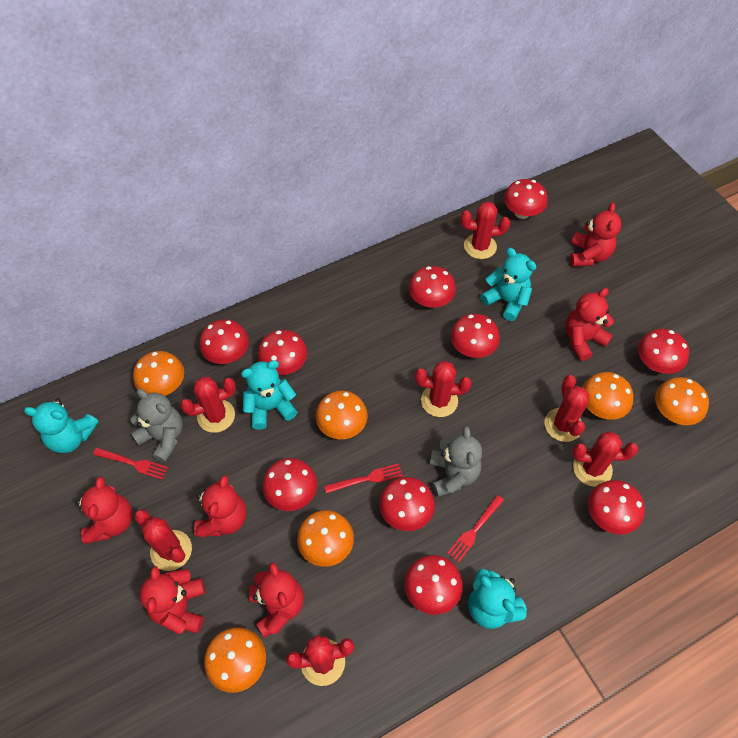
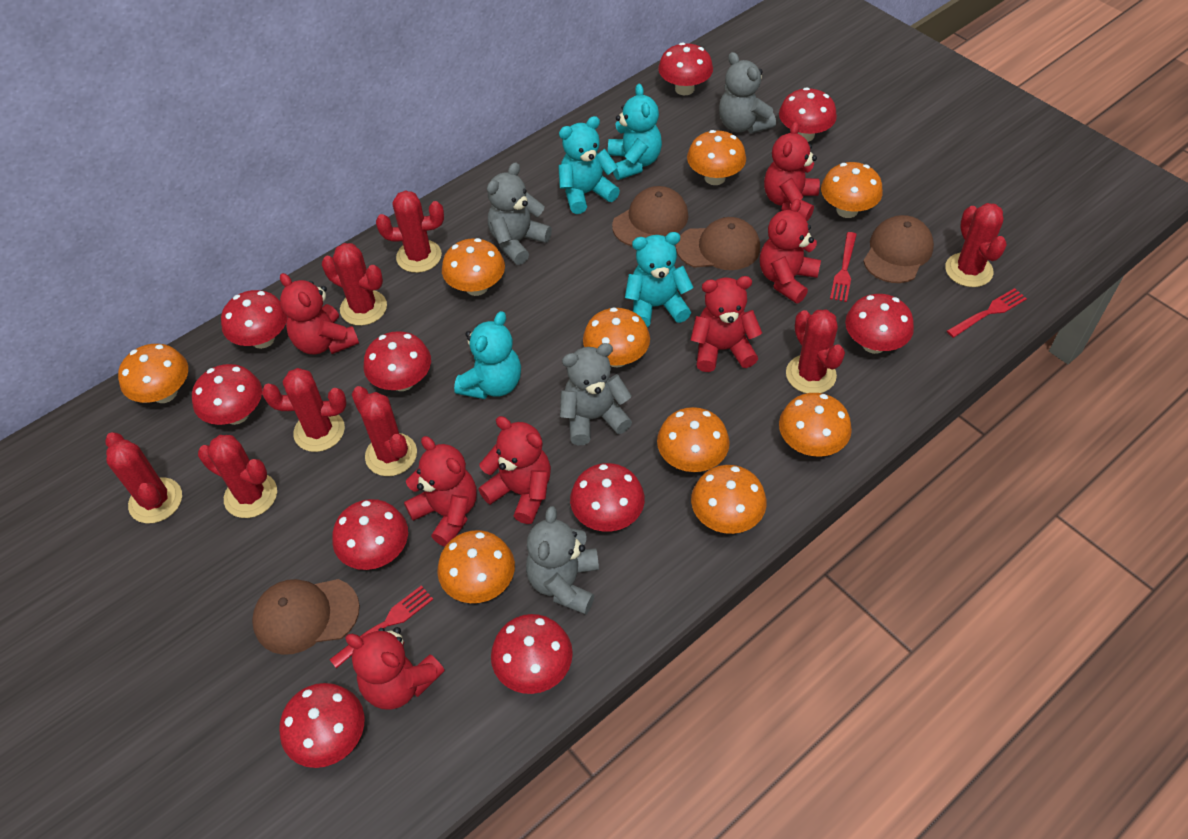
brown cap: none = 0 -> [252,579,360,655] [612,186,688,247] [676,217,760,270] [863,215,934,283] = 4
grey teddy bear: [130,389,183,463] [430,426,482,497] = 2 -> [487,162,552,265] [526,506,599,614] [560,343,632,445] [719,52,776,134] = 4
orange mushroom: [133,351,184,396] [204,627,266,693] [297,510,354,567] [316,390,368,439] [583,372,634,420] [655,377,709,425] = 6 -> [118,344,188,403] [437,530,515,603] [442,238,505,296] [583,307,650,368] [657,407,730,472] [687,130,746,185] [691,465,767,534] [779,393,852,457] [821,162,883,218] = 9
red cactus: [134,509,192,571] [180,377,236,433] [286,635,354,686] [415,361,472,417] [461,201,510,259] [544,375,590,442] [572,431,638,487] = 7 -> [105,432,182,523] [198,435,277,518] [262,368,346,452] [322,243,387,326] [352,386,417,476] [376,190,444,273] [786,309,845,393] [945,203,1007,287] = 8
red teddy bear: [76,477,133,544] [140,566,205,634] [194,475,247,537] [249,562,304,638] [565,288,614,361] [570,203,622,267] = 6 -> [280,273,359,354] [345,627,445,710] [404,436,476,547] [478,416,551,524] [691,276,762,372] [760,199,821,304] [764,121,820,221] = 7

